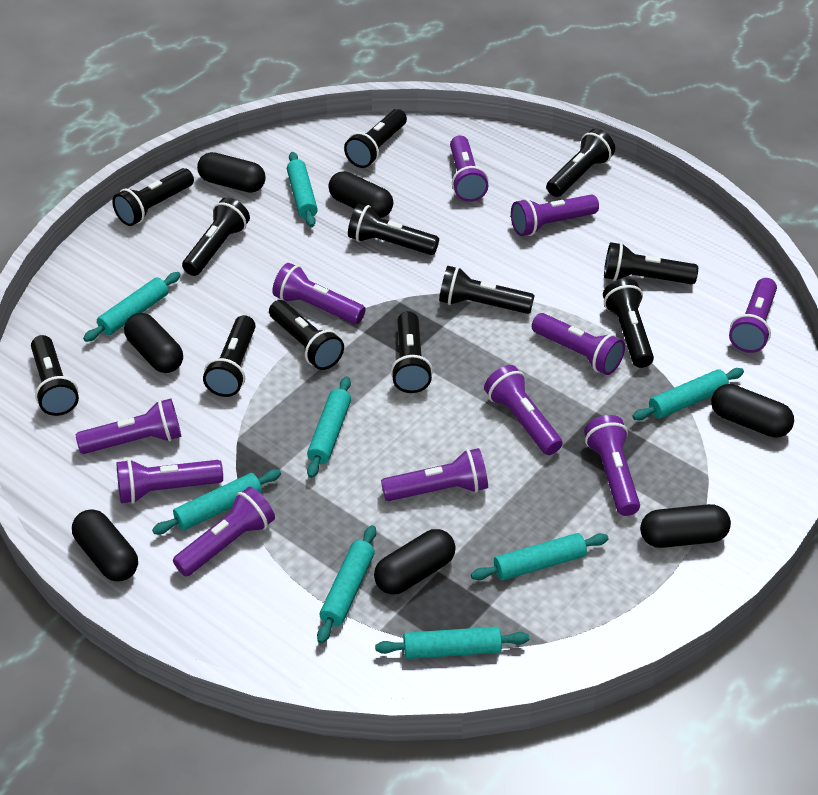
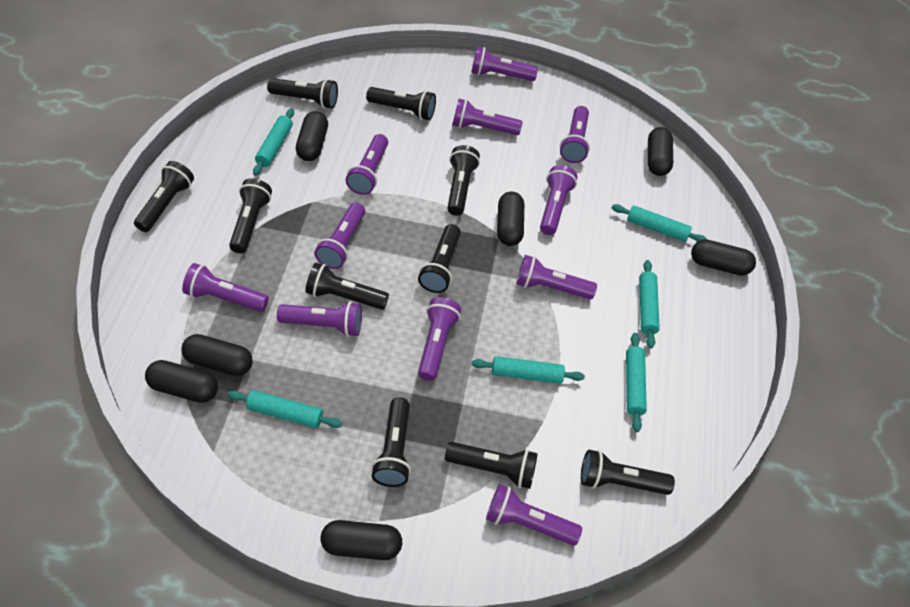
black flashlight: [31,335,79,416] [112,168,194,226] [182,197,250,276] [203,315,256,397] [269,300,344,370] [344,109,407,168] [348,204,439,255] [391,311,433,393] [439,266,535,314] [546,129,615,197] [603,279,654,368] [604,242,698,284] = 12 -> [134,161,194,232] [229,178,272,253] [267,78,338,109] [305,263,389,310] [366,87,436,120] [371,397,411,487] [418,224,461,293] [445,442,537,489] [447,145,480,216] [581,450,675,495] = 10
turquoise rolling pin: [83,272,181,342] [152,469,281,534] [287,152,318,227] [307,376,351,478] [317,525,376,644] [375,627,529,659] [471,533,609,580] [632,368,744,420] = 8 -> [227,390,342,428] [253,108,294,176] [472,356,585,384] [612,204,708,242] [626,333,647,432] [639,260,660,348] = 6

